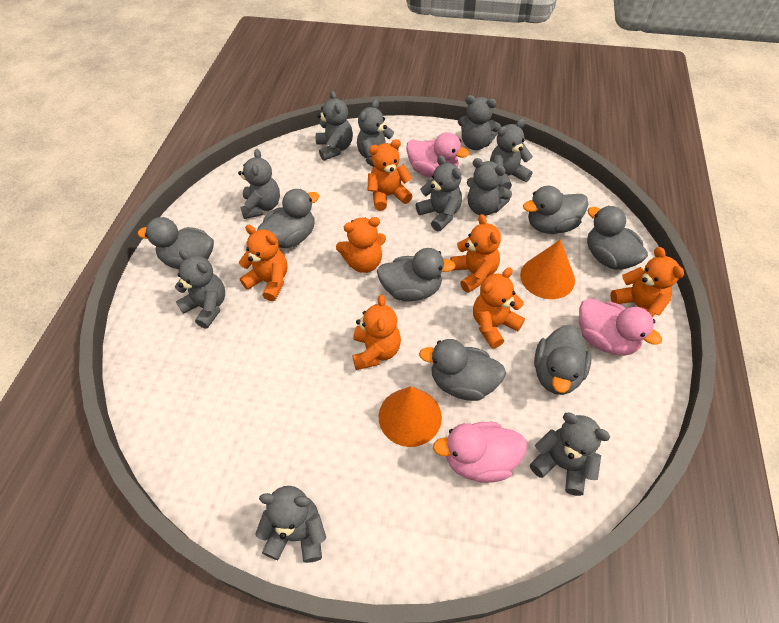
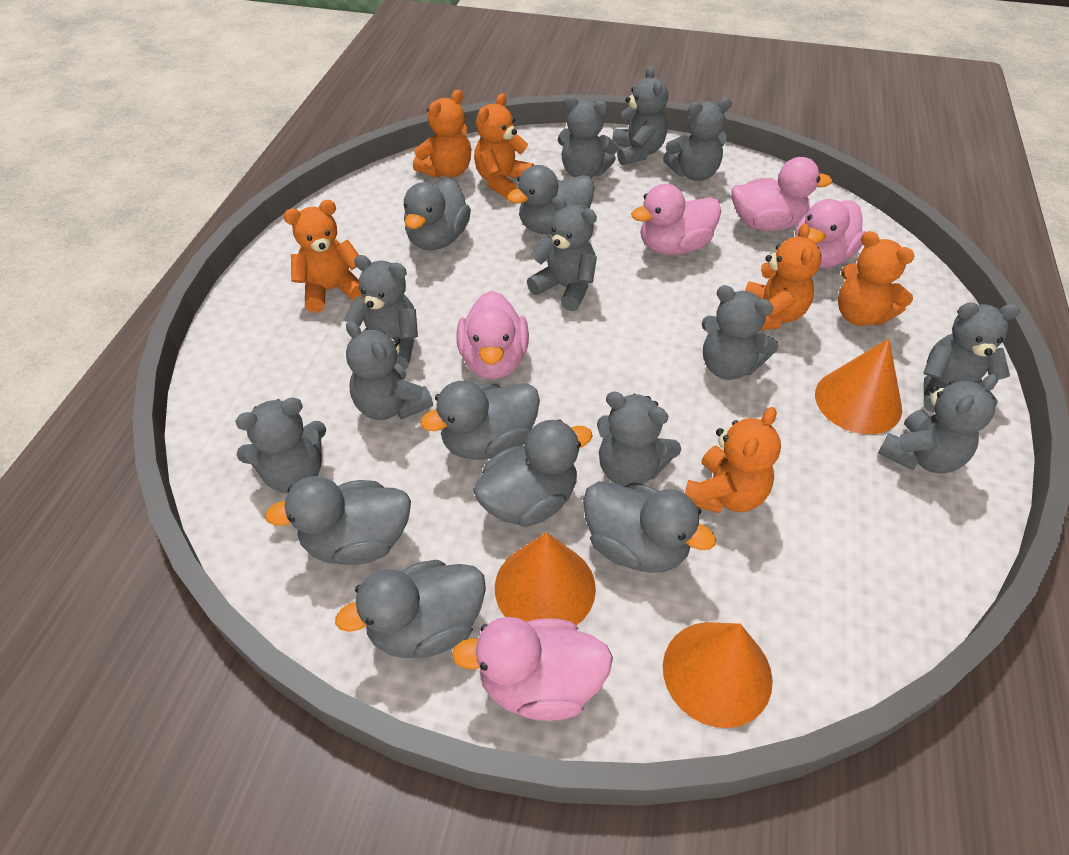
grey teddy bear: [175,250,225,329] [238,149,280,219] [255,486,326,563] [316,91,353,161] [357,100,399,167] [416,155,462,231] [458,95,501,150] [467,158,512,216] [490,119,533,189] [530,413,611,496] = 10 -> [235,397,326,493] [344,255,418,370] [346,321,433,420] [527,196,597,311] [558,96,618,178] [597,391,681,486] [612,66,668,165] [663,98,732,181] [702,285,778,380] [878,374,998,474] [923,302,1020,412] = 11
orange cone: [379,386,442,447] [520,240,575,299] = 2 -> [495,532,596,626] [663,622,773,728] [815,339,902,434] = 3
orange teddy bear: [239,225,288,301] [336,217,386,273] [352,295,401,370] [368,139,413,211] [450,214,501,293] [473,267,525,348] [610,247,684,317] = 7 -> [283,200,363,313] [413,90,471,178] [474,93,534,198] [685,407,781,513] [745,223,822,330] [838,231,915,326] = 6
pink duck: [406,132,469,178] [433,422,527,483] [579,298,662,356] = 3 -> [452,617,613,721] [456,291,529,379] [631,184,721,255] [732,157,832,231] [795,199,866,269] = 5

